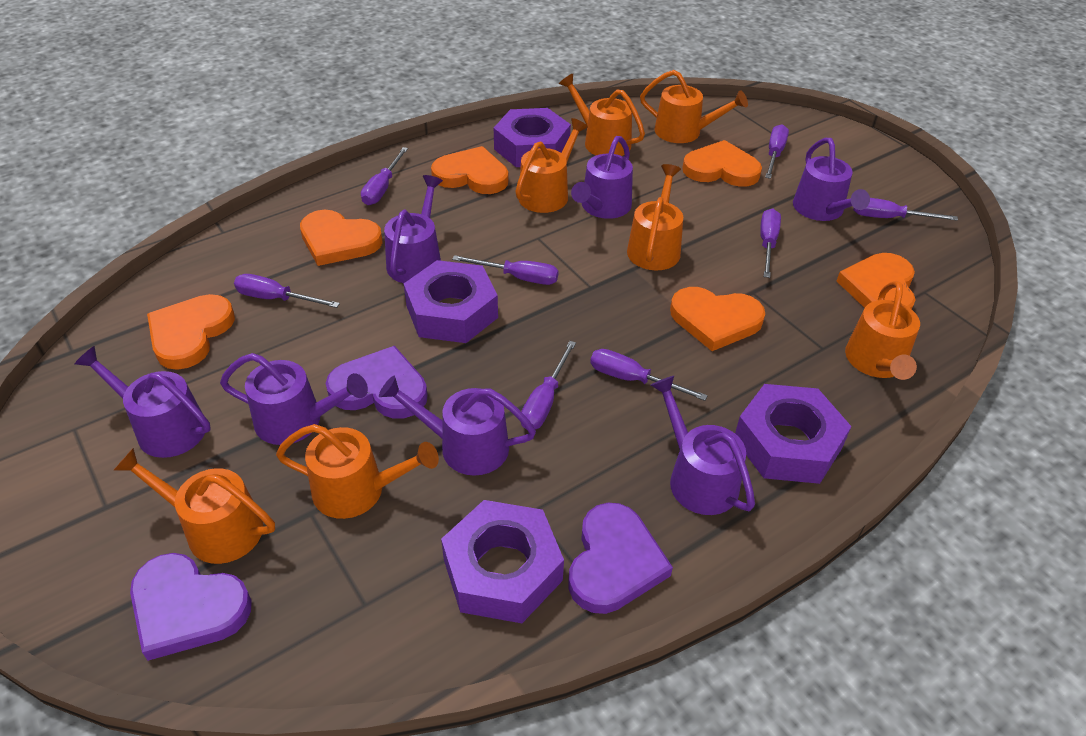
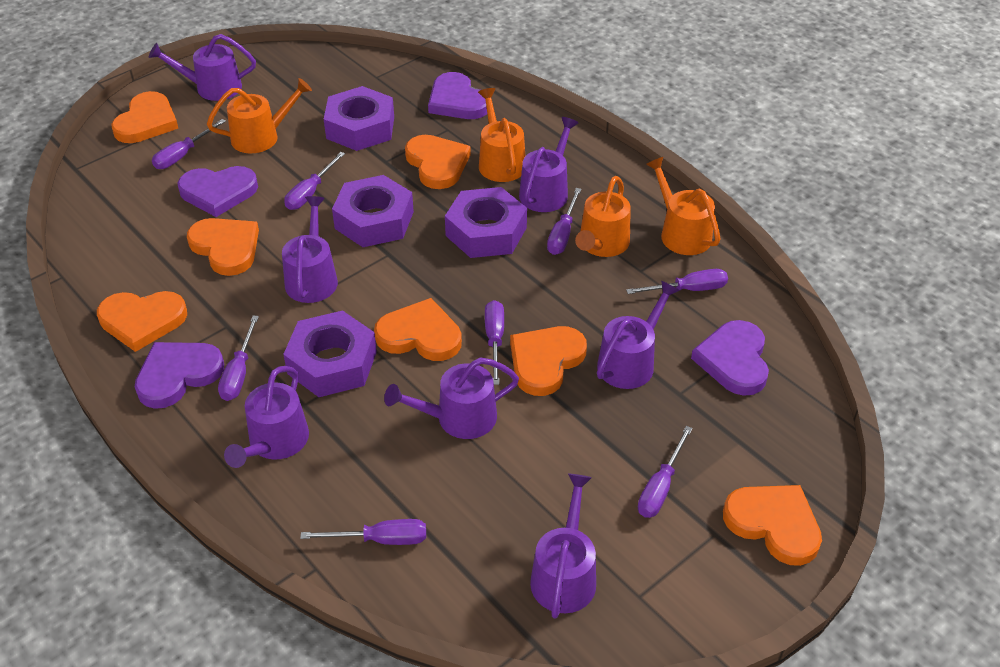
orange heart: [147,294,235,370] [300,210,383,266] [431,146,509,194] [670,287,765,351] [682,140,762,187] [837,253,916,309] = 6 -> [97,291,187,352] [111,91,178,143] [187,218,259,276] [374,298,462,361] [405,135,471,189] [510,326,587,396] [723,485,822,566] = 7
orange watering can: [114,448,275,564] [276,424,439,519] [515,118,588,213] [559,74,645,156] [627,164,683,270] [640,70,748,143] [845,281,920,380] = 7 -> [207,78,312,153] [478,88,525,182] [575,176,631,257] [646,157,721,255] = 4
purple heart: [130,553,252,661] [326,346,428,419] [568,503,673,614] = 3 -> [135,342,224,409] [177,166,258,217] [428,72,487,119] [691,320,769,396] = 4

